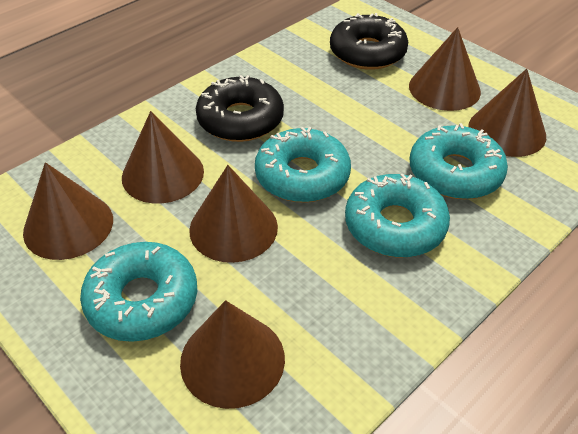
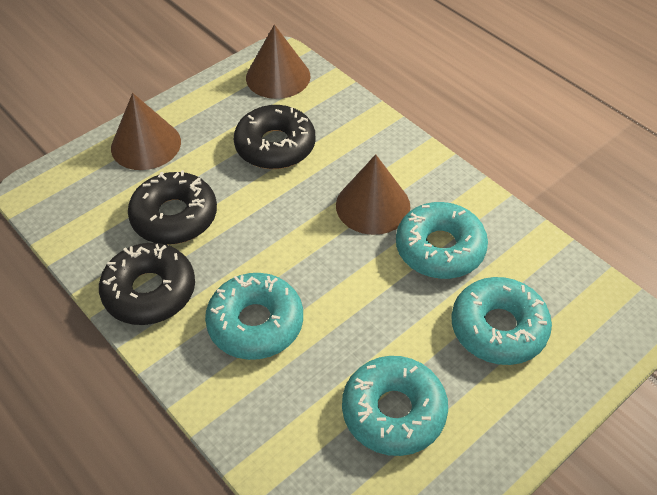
black donut: [196,75,284,142] [330,13,408,70] = 2 -> [99,243,195,325] [128,170,217,245] [234,105,315,169] = 3
brown cone: [23,162,113,260] [122,111,204,203] [180,300,285,409] [189,165,278,263] [409,27,481,111] [468,69,546,157] = 6 -> [111,93,181,170] [246,25,310,99] [336,154,411,235] = 3

